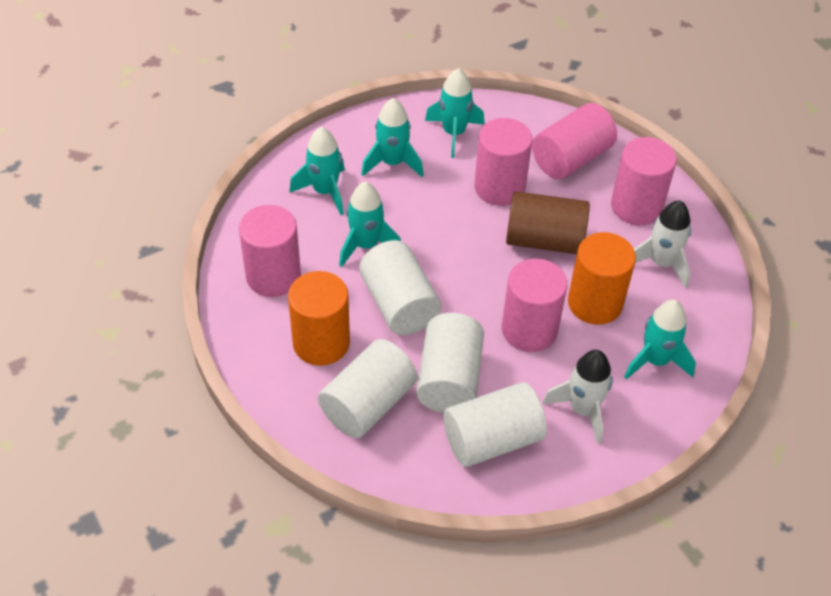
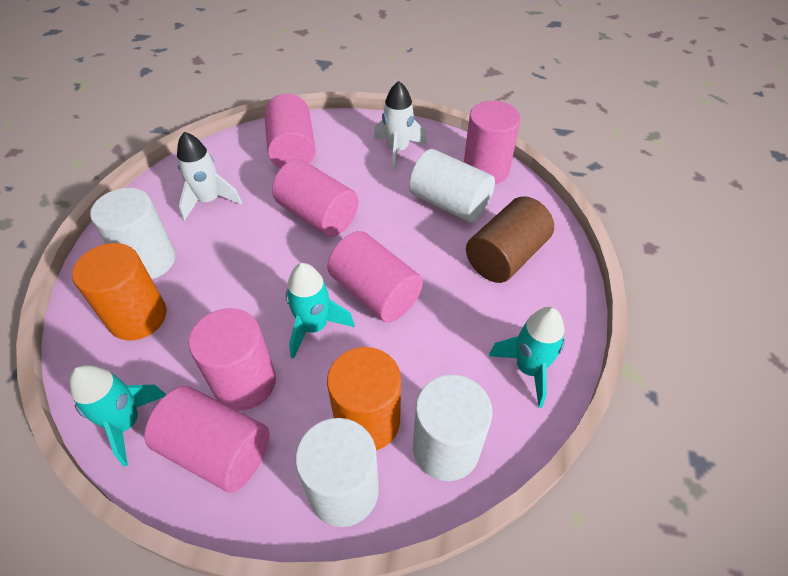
pink cylinder: [239,205,301,297] [474,118,533,206] [502,259,568,352] [532,103,617,179] [611,137,677,225] = 5 -> [144,386,270,493] [189,308,276,410] [264,94,316,168] [272,159,359,237] [327,231,423,322] [464,101,521,184] = 6
turquoise rocket: [289,127,345,215] [339,182,401,267] [361,98,423,177] [425,68,485,158] [624,300,696,379] = 5 -> [69,365,166,467] [286,263,354,359] [488,307,565,408] = 3

